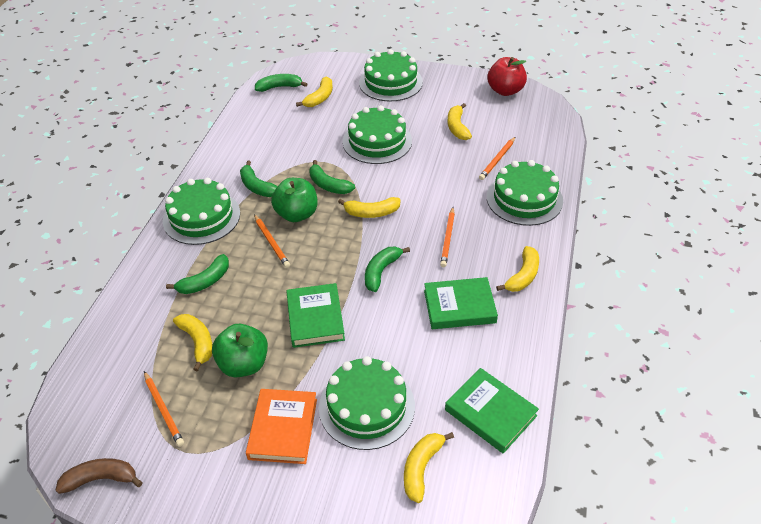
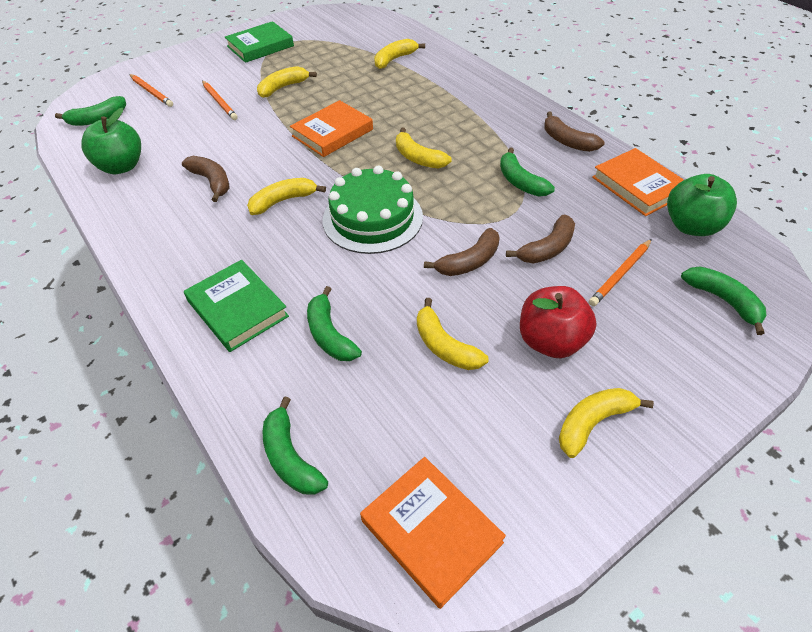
brown banana: [55,458,143,494] = 1 -> [182,156,229,202] [424,228,500,276] [506,215,575,263] [544,112,605,152] = 4
green book: [286,283,345,348] [424,277,498,329] [445,368,539,454] = 3 -> [184,260,289,352] [225,21,294,63] = 2
green cake: [163,178,240,245] [319,356,415,450] [343,105,412,164] [359,49,423,101] [487,160,563,226] = 5 -> [323,166,423,254] = 1
orange book: [246,389,317,464] = 1 -> [290,100,373,157] [360,457,506,609] [592,148,684,216] = 3
orange pencil: [144,371,184,447] [254,214,290,268] [440,207,455,267] [479,137,515,180] = 4 -> [129,74,173,107] [202,81,238,120] [589,239,652,306] = 3

